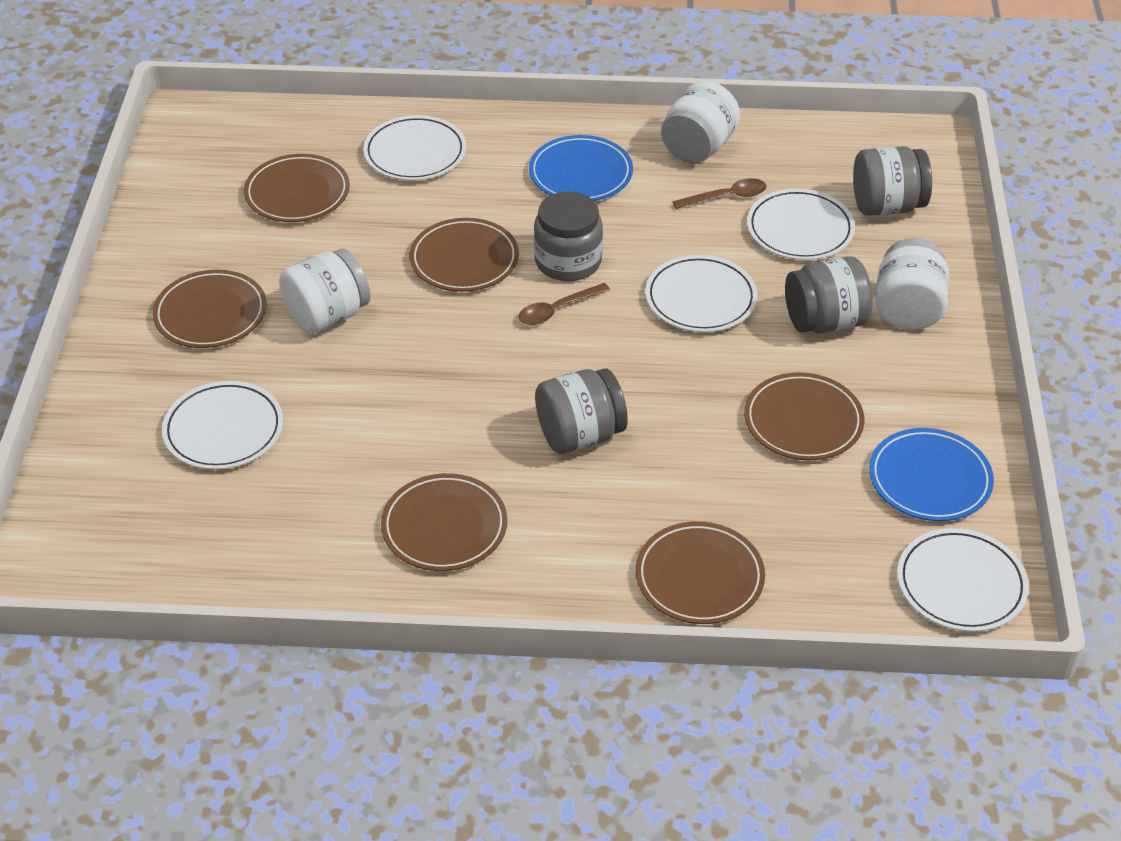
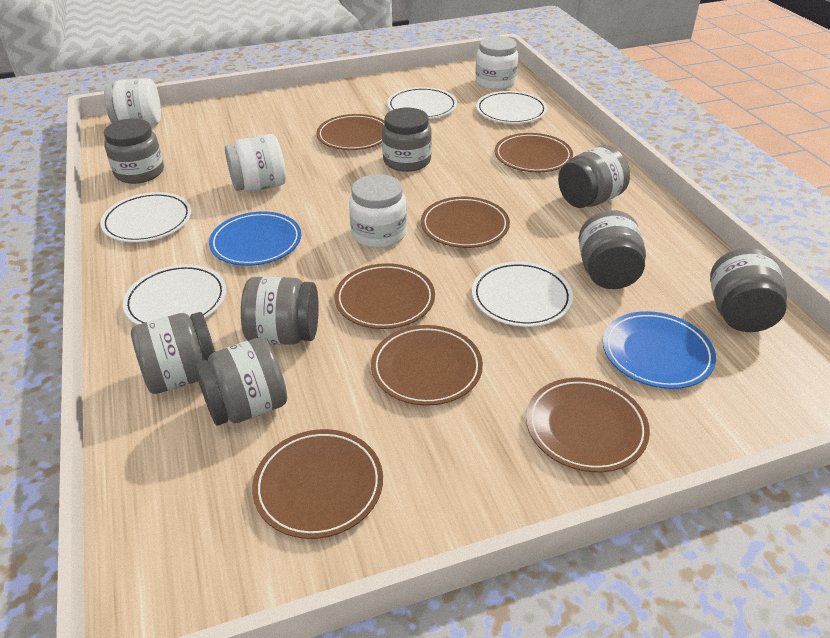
brown plate: [153,270,267,348] [244,154,350,222] [381,473,507,571] [409,218,519,292] [636,522,765,624] [744,372,864,460] = 6 -> [252,429,383,539] [316,114,385,150] [335,263,435,329] [371,325,483,406] [421,197,510,248] [494,133,573,172] [526,378,650,472] = 7
brown spoon: [518,283,610,325] [672,178,767,209] = 2 -> none = 0
grey jar: [534,191,603,281] [535,368,628,454] [785,256,873,334] [853,146,932,216] = 4 -> [104,118,164,184] [131,312,215,394] [194,337,287,426] [241,277,319,345] [382,108,432,172] [558,145,630,208] [579,210,646,289] [710,247,787,332] = 8
white jar: [279,248,371,334] [661,81,740,163] [876,238,949,330] = 3 -> [104,78,161,125] [225,134,286,191] [349,174,407,248] [475,36,518,90] = 4

